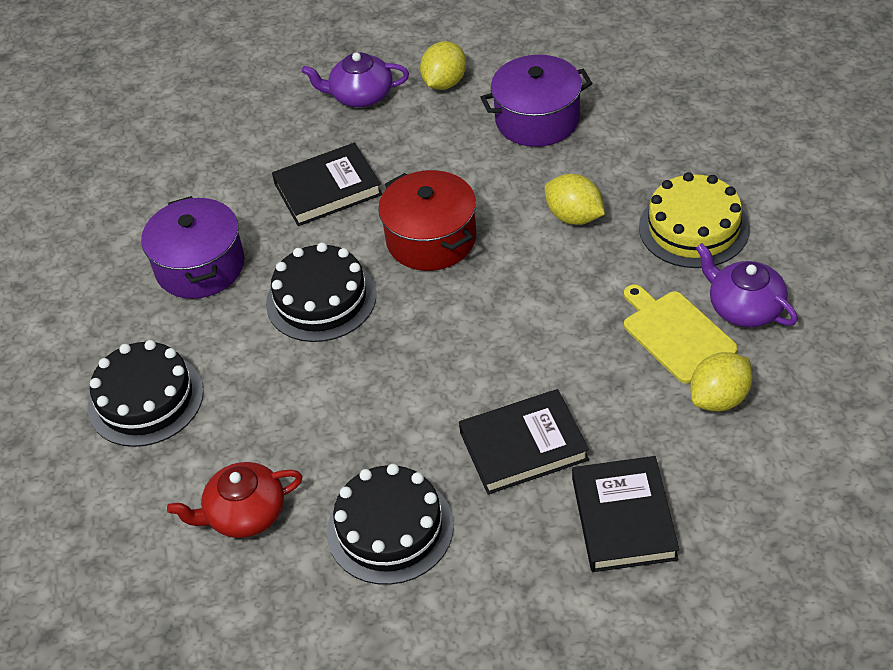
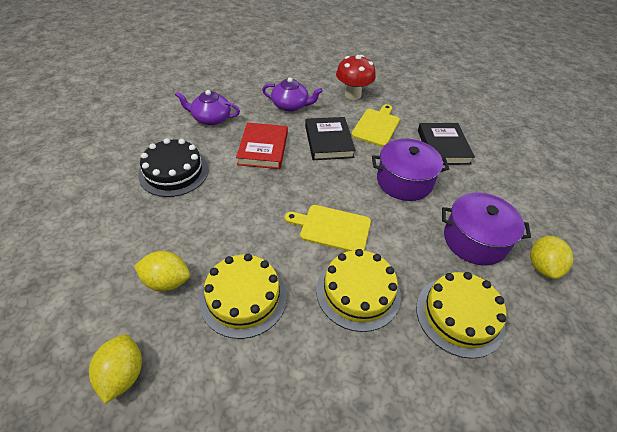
black book: [272,143,382,226] [459,389,589,495] [572,456,679,572] = 3 -> [305,117,356,160] [418,123,475,165] = 2
black cake: [88,340,204,447] [266,242,376,342] [327,464,454,585] = 3 -> [138,138,208,197] = 1
red book: none = 0 -> [236,122,288,169] = 1
red mushroom: none = 0 -> [336,55,376,100] = 1
red pot: [378,170,477,271] = 1 -> none = 0
red teapot: [167,462,303,538] = 1 -> none = 0
yellow cake: [639,172,750,268] = 1 -> [199,254,287,339] [316,249,401,332] [416,272,506,359] = 3
yellow cutting board: [624,284,738,383] = 1 -> [285,205,371,251] [351,104,400,147] = 2

